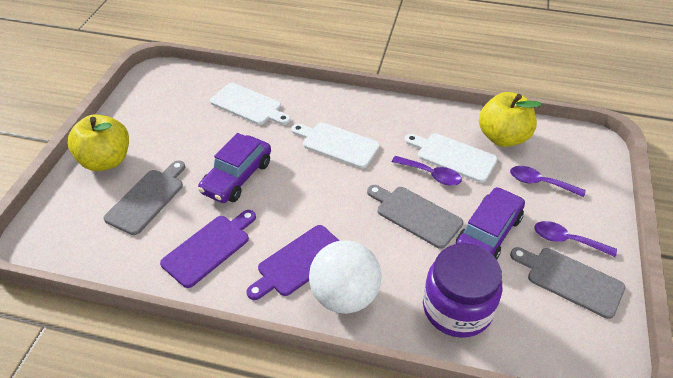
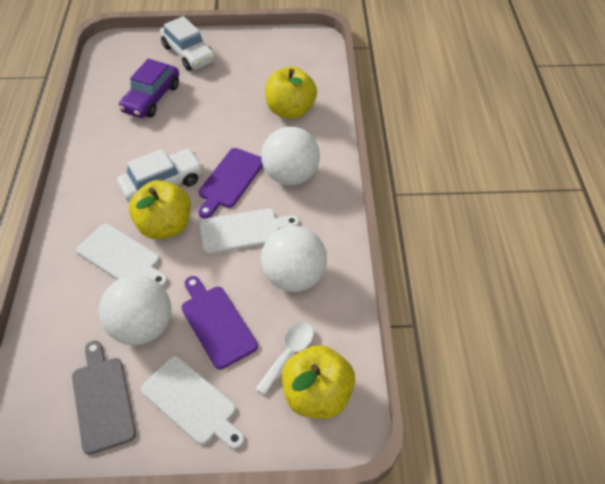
grey cutting board: [103,161,185,235] [367,185,463,249] [510,247,625,319] = 3 -> [72,340,136,455] = 1
purple car: [198,133,271,203] [456,187,525,260] = 2 -> [119,59,179,118] = 1
purple jar: [423,243,502,338] = 1 -> none = 0
purple spoon: [392,156,462,186] [510,166,586,197] [534,221,617,257] = 3 -> none = 0
white ball: [309,240,382,314] = 1 -> [99,275,171,345] [261,127,320,185] [261,226,327,292] = 3
white car: none = 0 -> [117,149,204,203] [160,16,215,71] = 2
white spoon: none = 0 -> [255,322,314,395] = 1
yellow apple: [68,114,129,171] [479,92,542,147] = 2 -> [129,180,191,239] [265,66,317,119] [282,345,355,419] = 3

